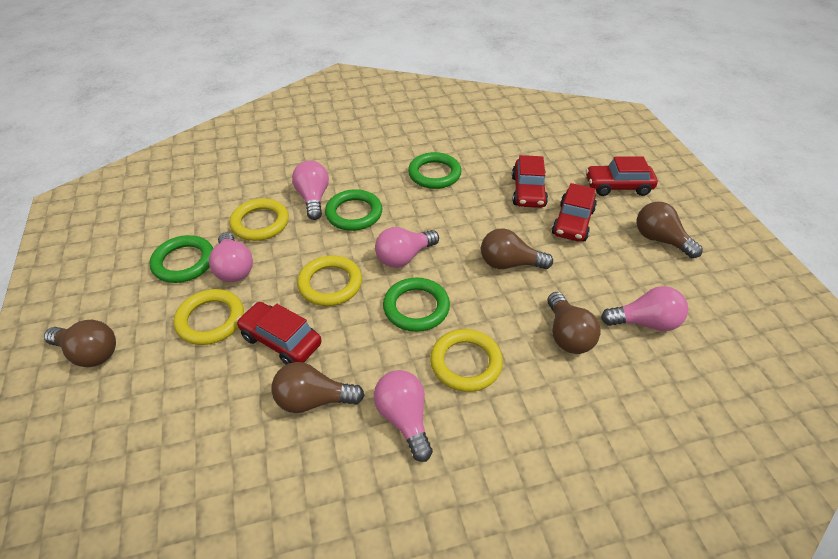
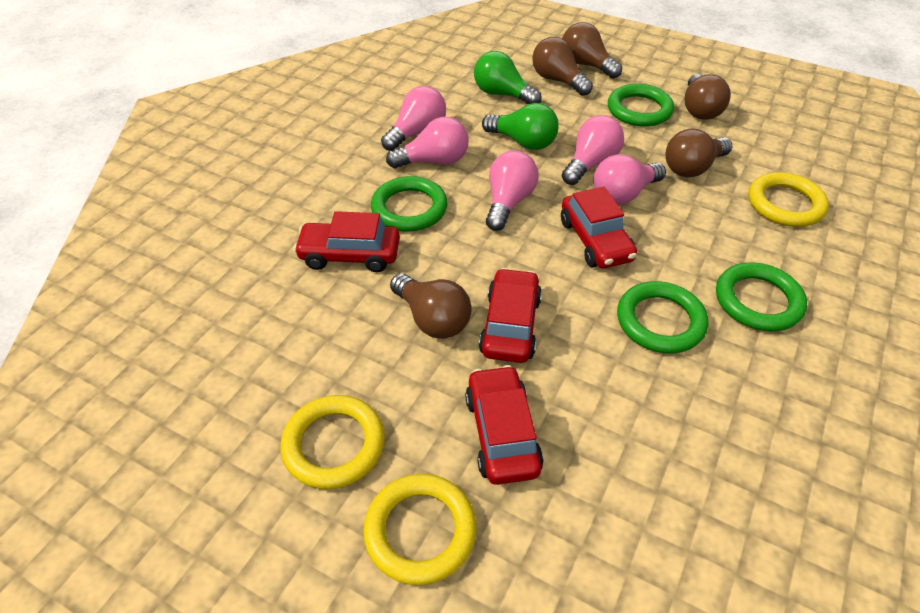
green light bulb: none = 0 -> [474,51,542,104] [482,103,559,150] = 2
yellow ring: [174,289,244,345] [229,198,289,241] [297,255,362,306] [430,329,503,392] = 4 -> [281,395,385,489] [363,474,477,585] [748,172,829,227] = 3

